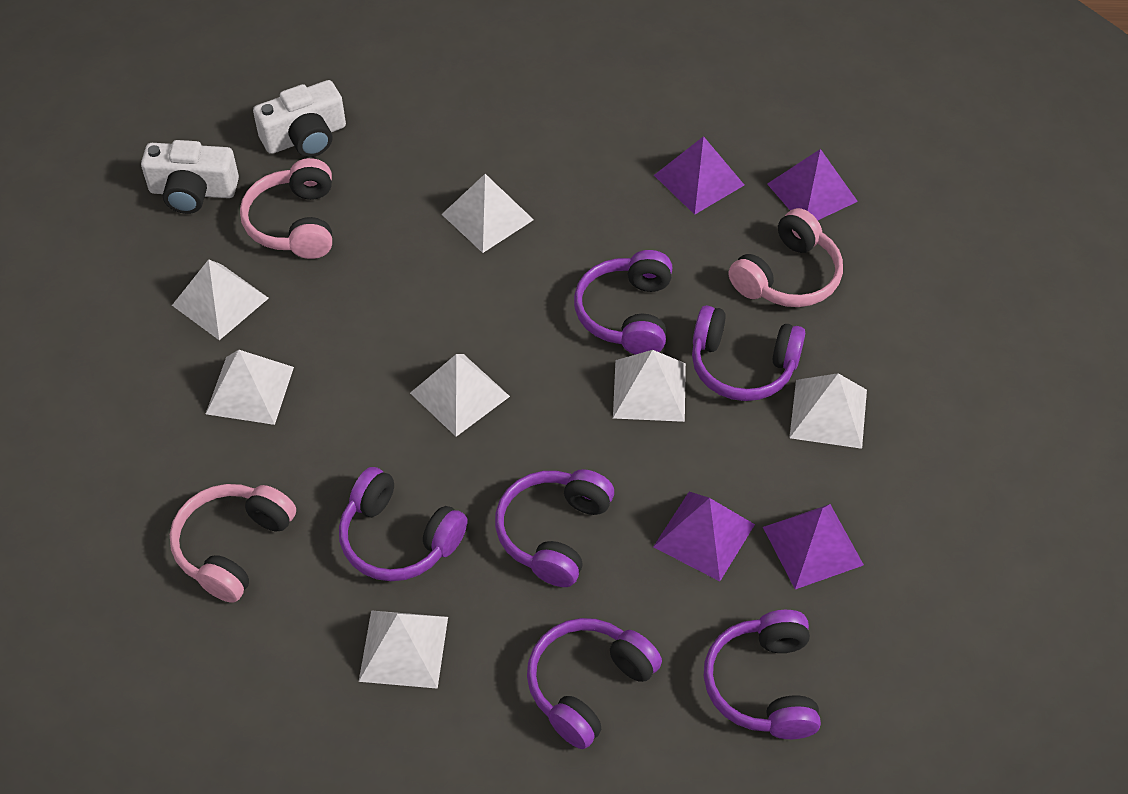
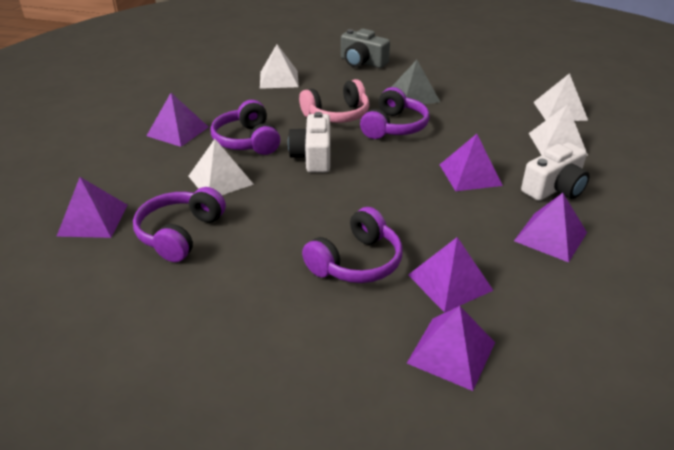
grey camera: none = 0 -> [341,29,390,68] = 1
grey pyramid: none = 0 -> [392,60,440,105] = 1
pink headphones: [170,484,296,603] [240,158,332,259] [729,208,843,307] = 3 -> [299,79,369,123] = 1
purple headphones: [339,467,467,581] [495,469,614,587] [527,618,662,749] [574,250,672,355] [692,305,805,401] [704,610,821,739] = 6 -> [133,187,226,262] [211,100,280,155] [302,207,403,283] [360,87,430,139] = 4
purple pyramid: [653,492,755,581] [654,136,744,215] [763,504,864,589] [767,149,858,220] = 4 -> [56,177,128,238] [147,93,209,147] [407,306,495,391] [408,237,494,313] [439,134,503,191] [514,193,587,262] = 6
white pyramid: [172,259,269,340] [206,350,294,425] [359,610,448,689] [410,354,510,437] [442,174,534,253] [613,350,686,422] [789,373,867,449] = 7 -> [188,139,254,195] [260,44,299,89] [529,104,588,155] [534,73,588,121] = 4

